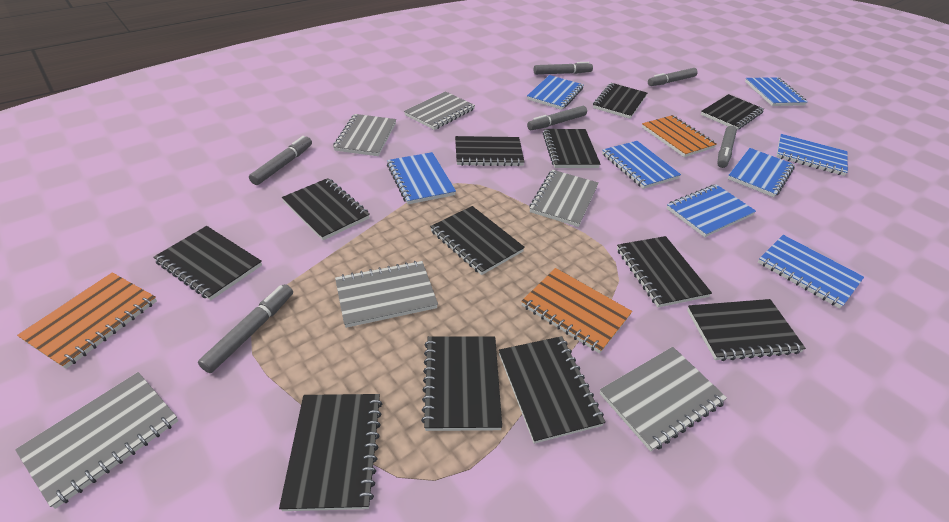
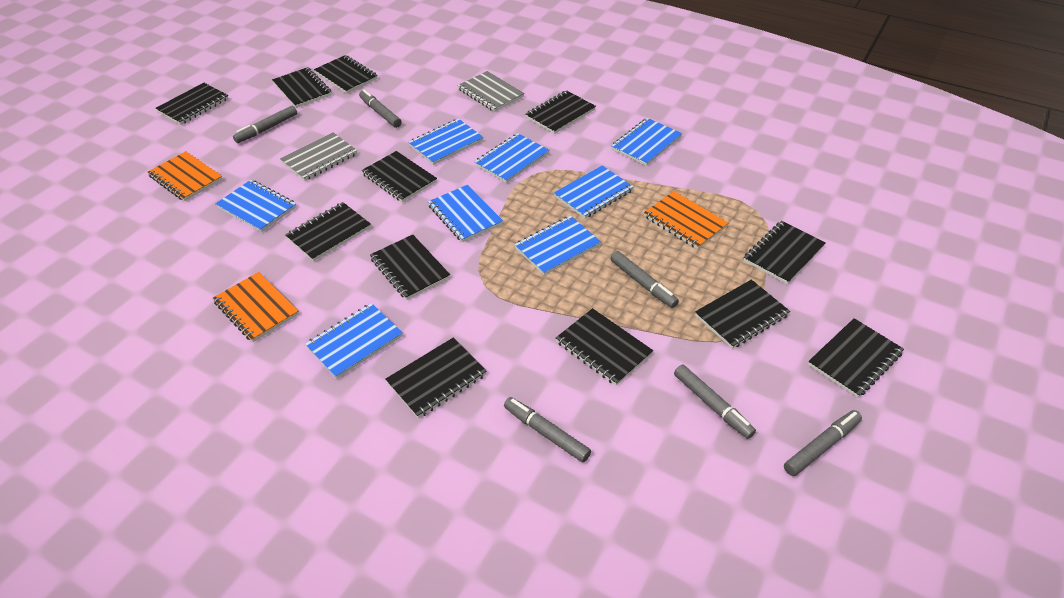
grey notebook: [15,372,178,509] [333,114,396,156] [335,261,438,328] [404,91,475,130] [529,170,599,227] [600,347,727,452] = 6 -> [280,132,357,181] [457,71,524,112] = 2

